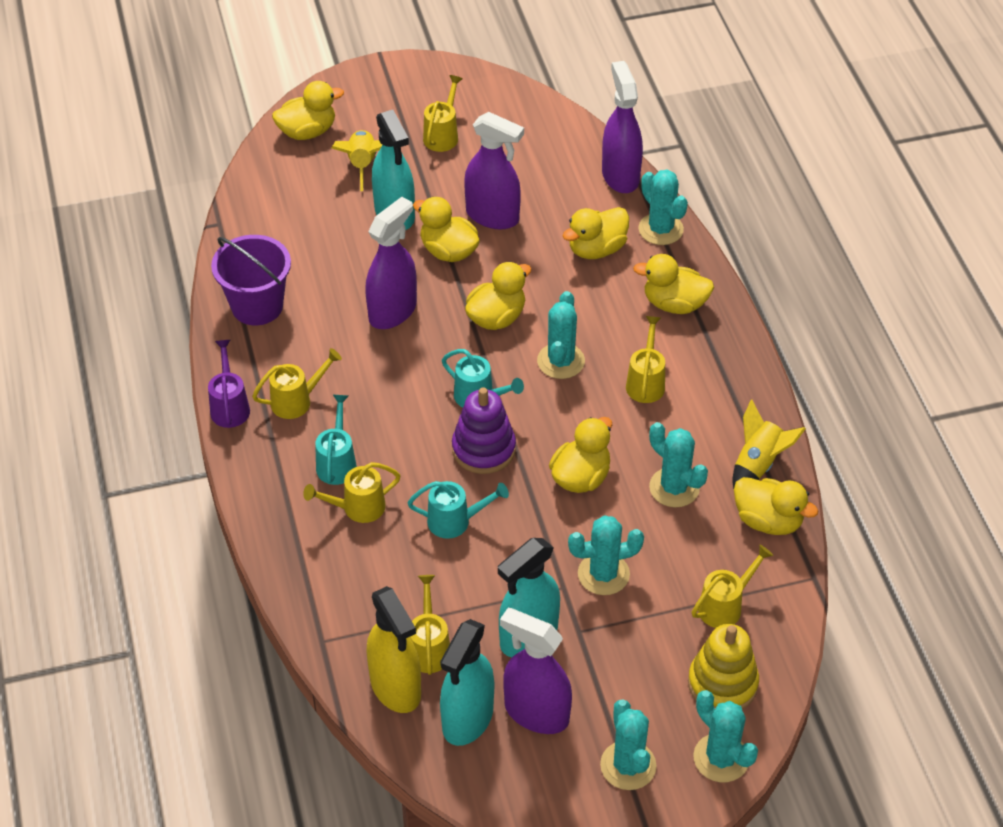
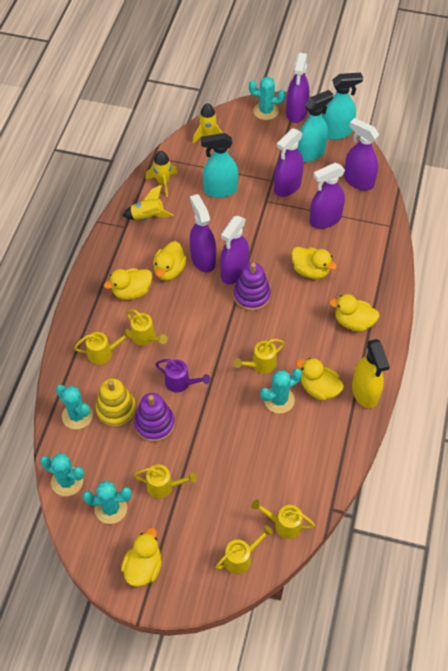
purple bucket: [211,235,291,325] = 1 -> none = 0
purple spray bottle: [365,197,417,329] [464,112,524,230] [500,608,572,734] [602,61,643,193] = 4 -> [190,194,216,272] [220,216,249,284] [274,128,304,197] [286,53,309,123] [309,163,345,229] [344,118,379,191] = 6
purple stacking toy: [452,387,516,474] = 1 -> [134,393,175,442] [234,263,271,311] = 2
turquoise cactus: [537,291,585,379] [568,515,644,595] [600,699,657,790] [639,169,688,245] [649,422,708,508] [693,690,758,782] = 6 -> [40,454,84,496] [56,385,93,429] [83,481,132,524] [249,77,286,120] [260,369,302,414] = 5
turquoise watering can: [315,395,357,485] [408,481,509,539] [442,349,524,408] = 3 -> none = 0
yellow duck: [272,81,344,140] [413,197,480,262] [465,262,531,330] [549,417,612,493] [563,207,629,259] [633,254,714,314] [734,477,818,535] = 7 -> [104,268,152,300] [121,527,162,587] [153,241,187,281] [291,247,337,279] [296,358,344,401] [329,294,380,332] = 6
yellow rocket: [332,130,382,191] [732,399,806,489] = 2 -> [123,185,174,220] [145,151,178,197] [193,103,223,144] = 3

